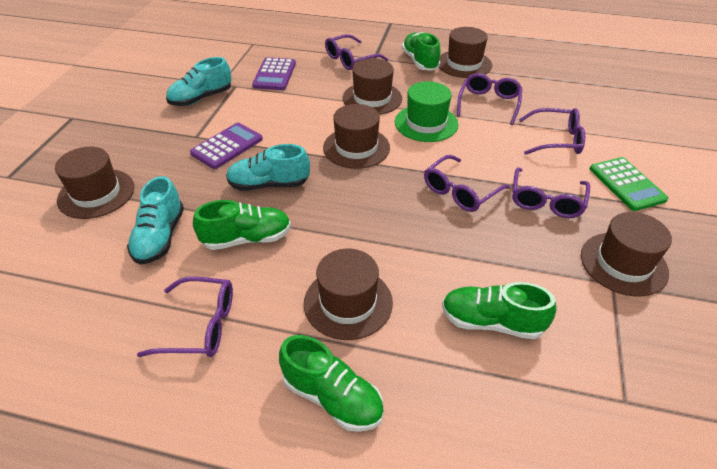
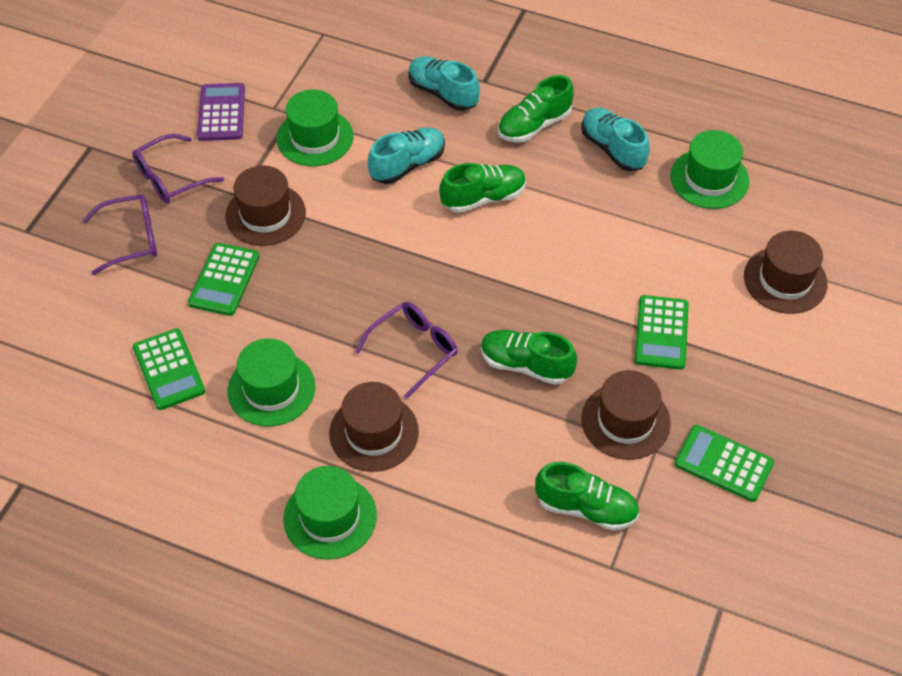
brown hat: [55,147,134,219] [304,249,393,340] [323,104,390,169] [343,58,402,115] [439,27,492,78] [581,212,672,297] = 6 -> [225,166,306,246] [329,382,419,472] [581,370,671,460] [744,231,828,314] = 4
green calculator: [590,157,668,211] = 1 -> [133,328,205,410] [188,243,259,316] [635,295,689,370] [675,425,774,502] = 4
green hat: [395,81,458,142] = 1 -> [228,338,315,427] [277,89,353,166] [283,466,377,560] [670,130,750,209] = 4
purple calculator: [190,123,263,169] [252,57,296,90] = 2 -> [197,83,245,141] = 1
purple glasses: [137,277,233,357] [325,34,388,70] [424,155,510,212] [457,73,522,125] [512,167,590,218] [519,108,585,155] = 6 -> [83,194,157,275] [132,134,224,203] [356,302,458,399] = 3

